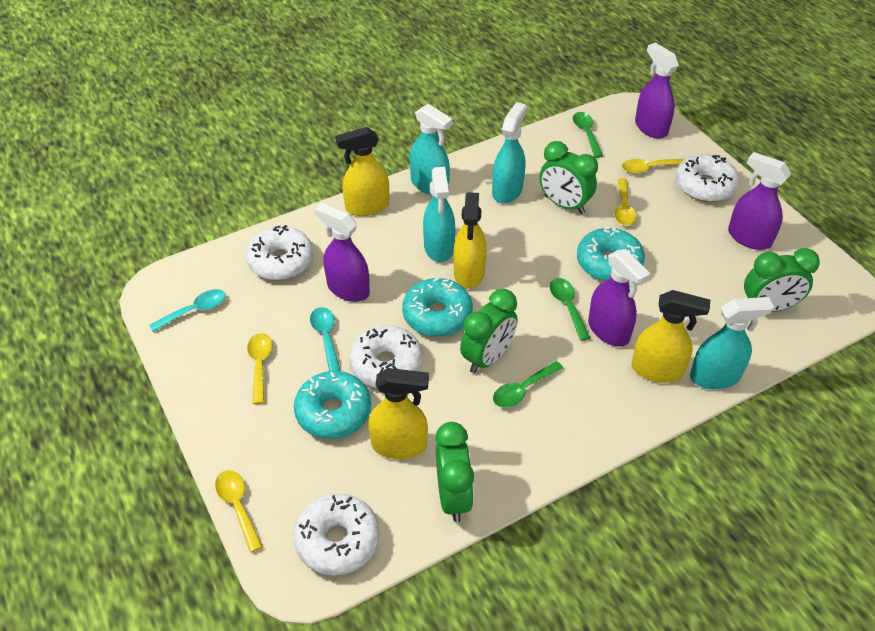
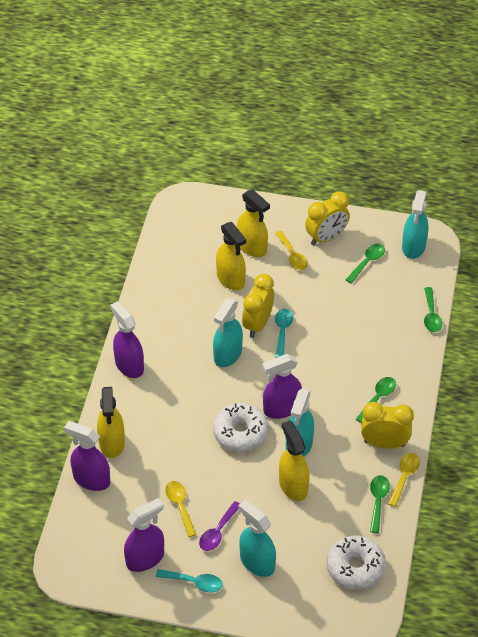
green clock: [435,422,474,522] [460,289,518,373] [539,141,598,214] [744,248,820,312] = 4 -> none = 0
green spoon: [493,361,563,407] [550,278,590,341] [573,112,603,158] = 3 -> [346,244,385,284] [356,377,396,423] [370,475,390,533] [424,287,442,332] = 4
purple spoon: none = 0 -> [199,501,240,551] = 1
turquoise donut: [294,371,371,439] [402,278,473,337] [577,227,645,281] = 3 -> none = 0
white donut: [246,225,314,280] [294,493,380,576] [349,325,423,388] [675,154,739,202] = 4 -> [213,403,269,452] [326,535,386,590] = 2
yellow clock: none = 0 -> [242,274,274,338] [305,191,350,245] [361,402,414,449] = 3
yellow spoon: [215,470,263,552] [247,333,272,404] [614,178,637,226] [622,159,685,174] = 4 -> [165,481,197,537] [275,231,308,270] [388,453,420,507] = 3

